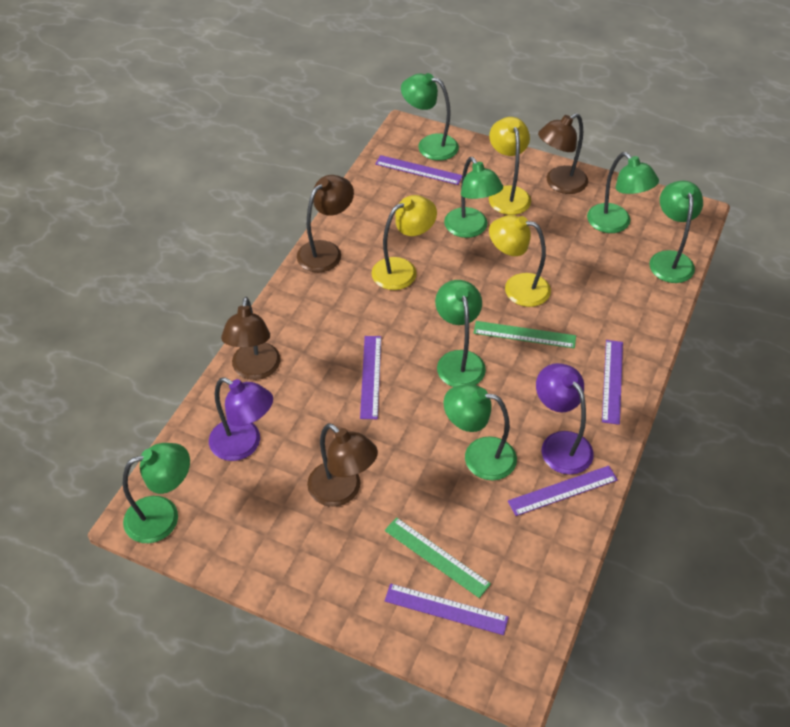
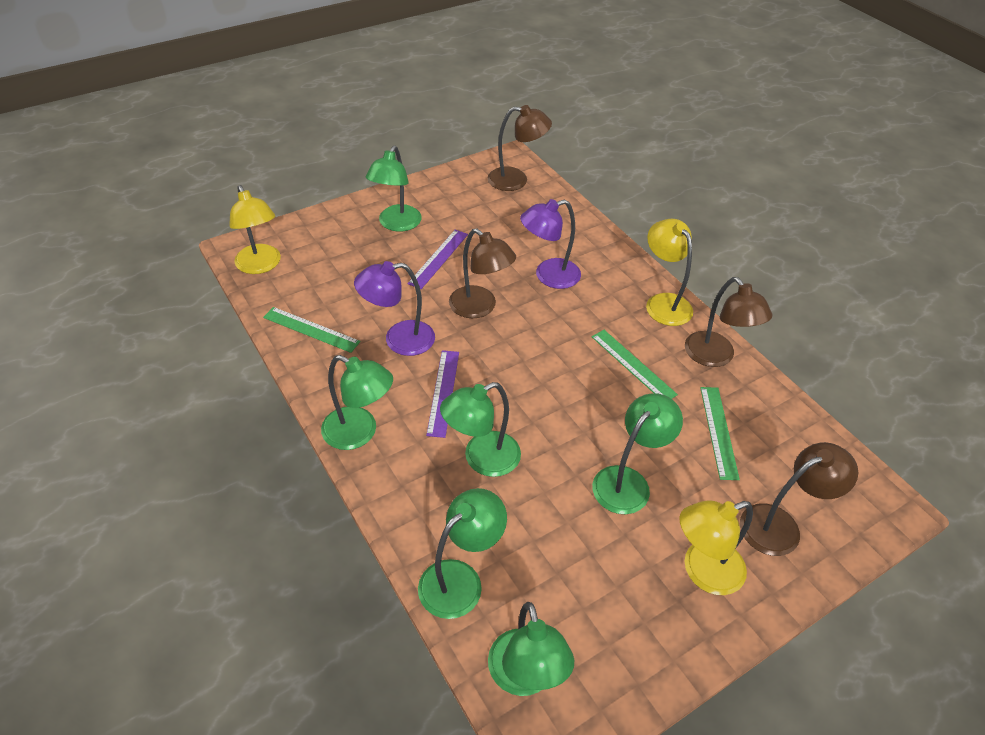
green lamp: [123,443,190,543] [401,73,459,161] [435,280,486,387] [443,384,517,480] [444,157,503,238] [587,152,659,233] [649,181,703,283] = 7 -> [321,355,393,450] [365,146,422,232] [418,488,507,619] [440,382,521,477] [488,602,574,696] [592,393,683,514] = 6
green ruler: [385,517,491,598] [474,321,576,349] = 2 -> [263,307,360,353] [592,330,678,399] [700,387,740,480] = 3
purple ruler: [360,336,381,419] [375,155,462,185] [385,583,509,635] [508,466,618,516] [602,340,623,425] = 5 -> [408,230,468,289] [426,350,459,438] = 2

